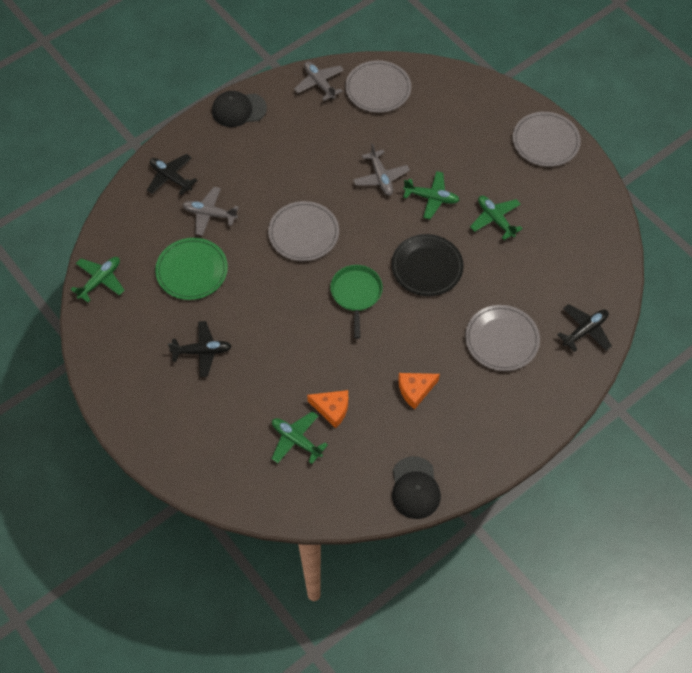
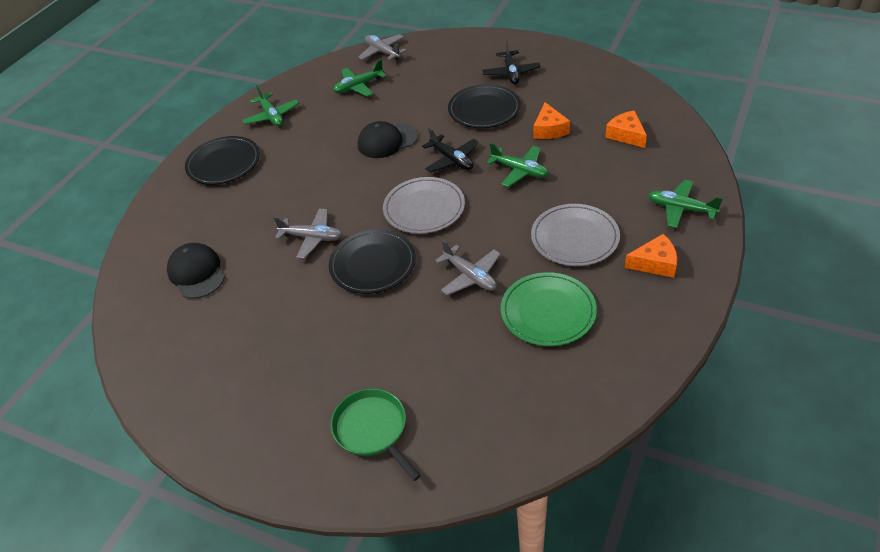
black plane: [147,154,198,195] [168,321,232,377] [557,304,612,352] = 3 -> [422,128,479,173] [482,40,541,84] = 2
black plate: [391,234,464,296] = 1 -> [185,136,260,185] [329,229,416,294] [448,84,521,128] = 3
grey plate: [268,201,339,261] [345,60,411,113] [465,305,540,371] [513,112,581,167] = 4 -> [383,177,465,234] [531,204,620,266] = 2
orange cheese: [307,390,348,428] [398,373,440,409] = 2 -> [533,102,570,139] [605,110,647,148] [625,234,677,278] = 3

